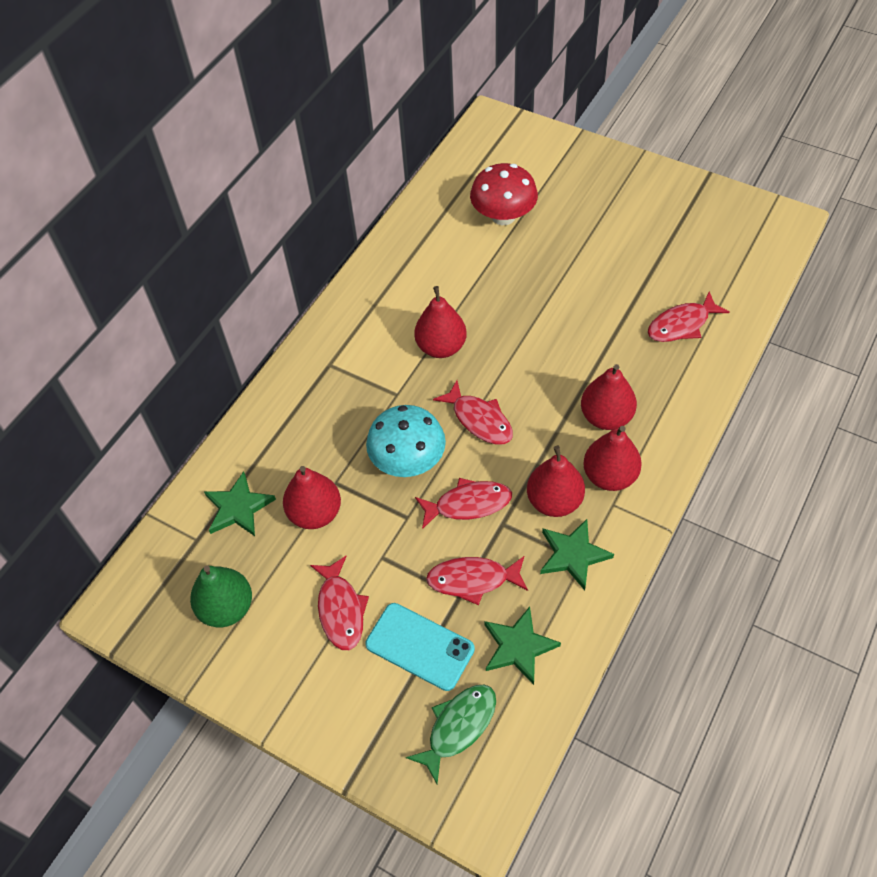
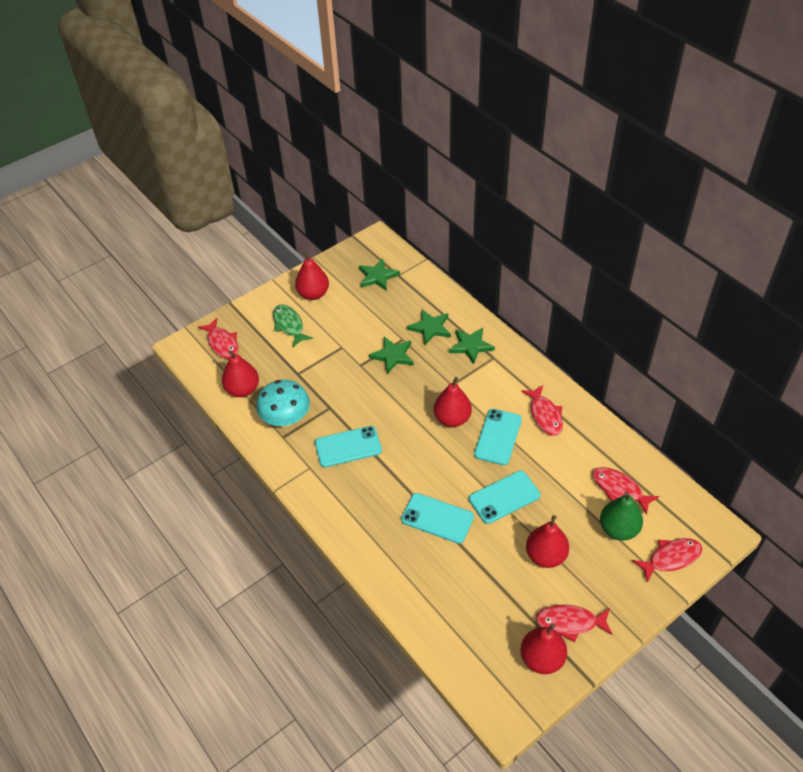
green star: [204,471,276,536] [484,607,561,685] [540,519,614,590] = 3 -> [359,258,400,291] [369,337,414,374] [407,310,451,345] [449,328,495,364] = 4
red mushroom: [470,163,538,225] = 1 -> none = 0
turquoise phone: [365,603,475,691] = 1 -> [315,426,382,467] [401,493,474,544] [469,471,540,524] [474,409,522,465] = 4

